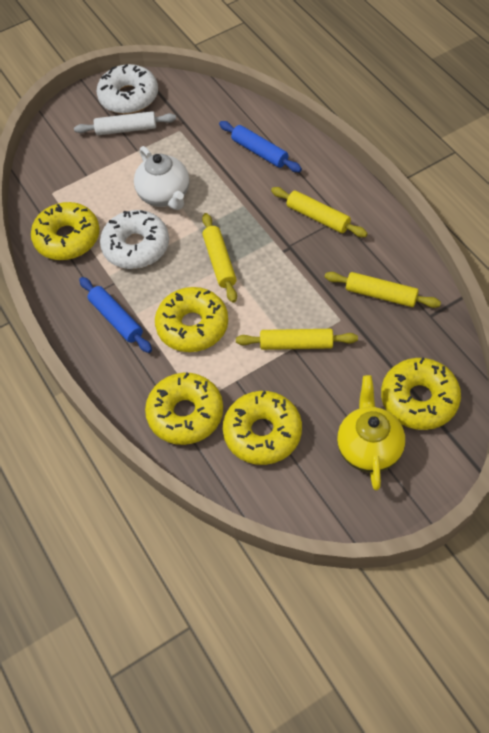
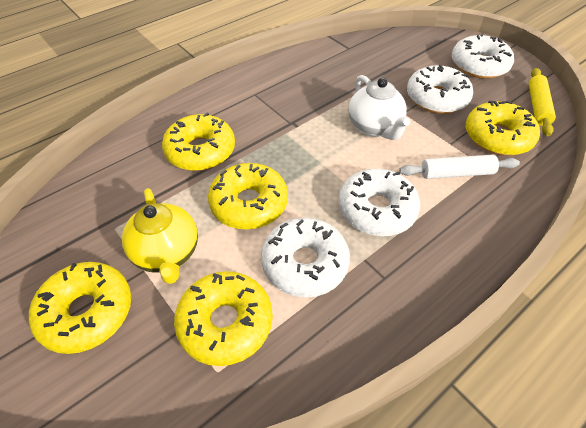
blue rolling pin: [79,277,152,353] [219,121,302,172] = 2 -> none = 0
white donut: [97,64,158,114] [100,210,169,269] = 2 -> [261,217,350,298] [338,169,420,236] [407,65,473,114] [452,33,514,79] = 4
yellow rolling pin: [202,213,237,303] [236,329,358,350] [271,187,368,237] [325,272,441,308] = 4 -> [529,68,556,136] = 1

